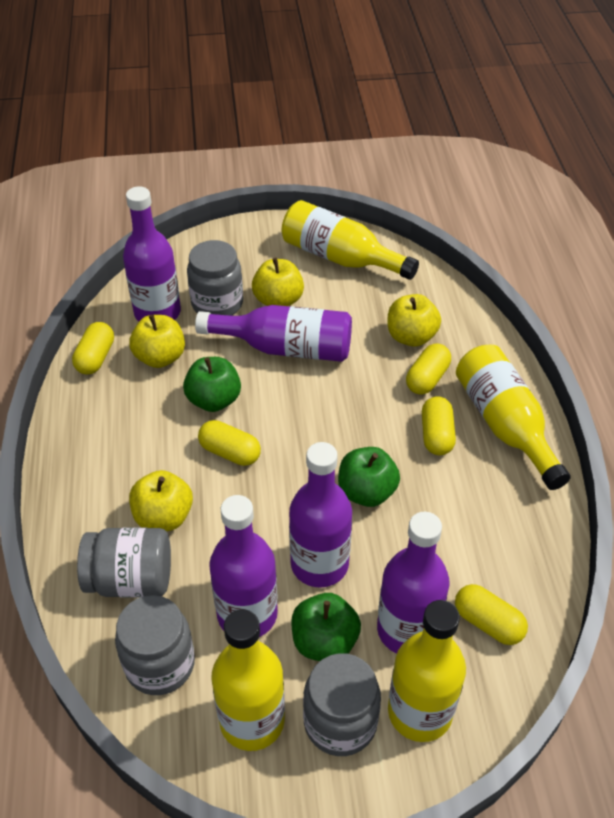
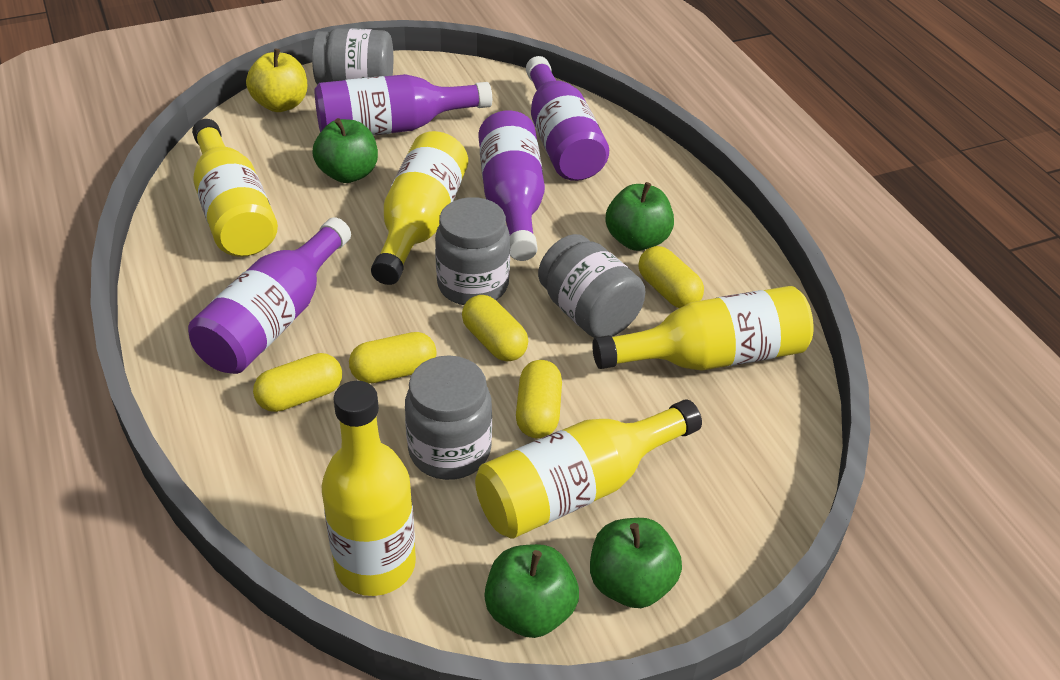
green apple: [183,357,241,412] [291,593,361,661] [338,447,400,507] = 3 -> [312,118,378,183] [484,544,579,638] [590,518,682,608] [606,182,674,251] = 4
purple bottle: [123,186,181,321] [195,305,352,362] [209,495,278,637] [289,442,352,588] [377,512,450,653] = 5 -> [188,217,351,374] [314,74,492,136] [479,110,545,261] [526,56,609,181] = 4
yellow apple: [129,314,185,368] [129,470,193,531] [252,258,304,306] [387,294,441,347] = 4 -> [246,49,307,112] = 1
yellow bottle: [211,609,285,751] [282,200,419,280] [388,600,466,742] [456,345,571,490] = 4 -> [192,119,278,257] [322,381,416,596] [371,131,468,285] [475,400,702,539] [592,286,814,371] = 5

